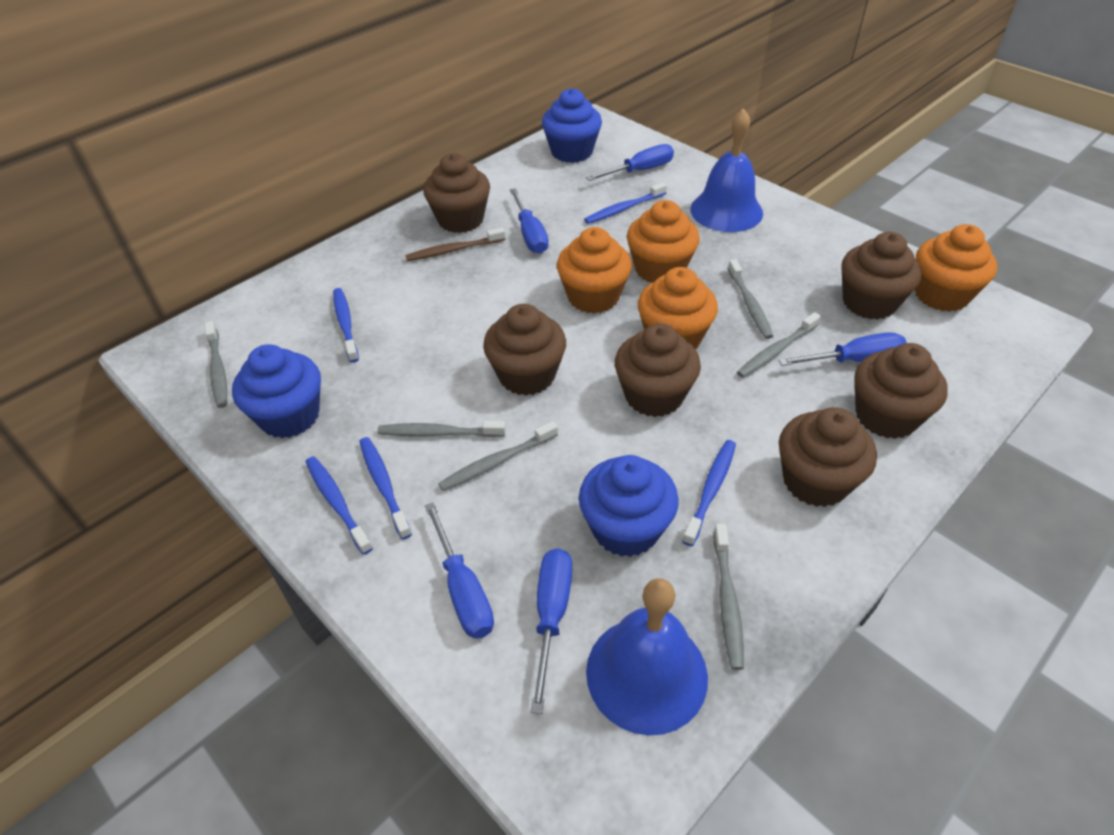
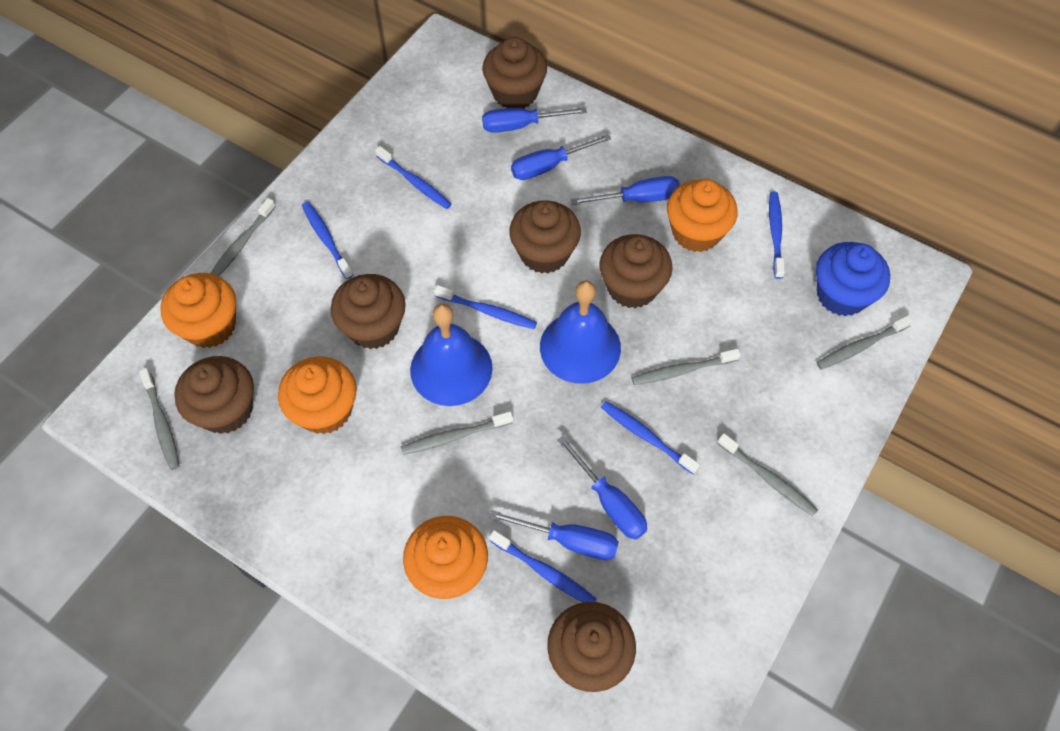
blue cupcake: [232,344,321,438] [542,88,602,163] [579,455,679,557] = 3 -> [816,242,890,316] = 1
blue toothbrush: [306,456,373,555] [333,288,359,363] [359,437,412,540] [584,182,667,224] [682,440,736,546] = 5 -> [302,202,353,279] [375,146,452,209] [434,285,537,329] [489,530,597,603] [601,401,700,475] [769,191,785,279] = 6
brown toothbrush: [405,228,505,261] = 1 -> none = 0

